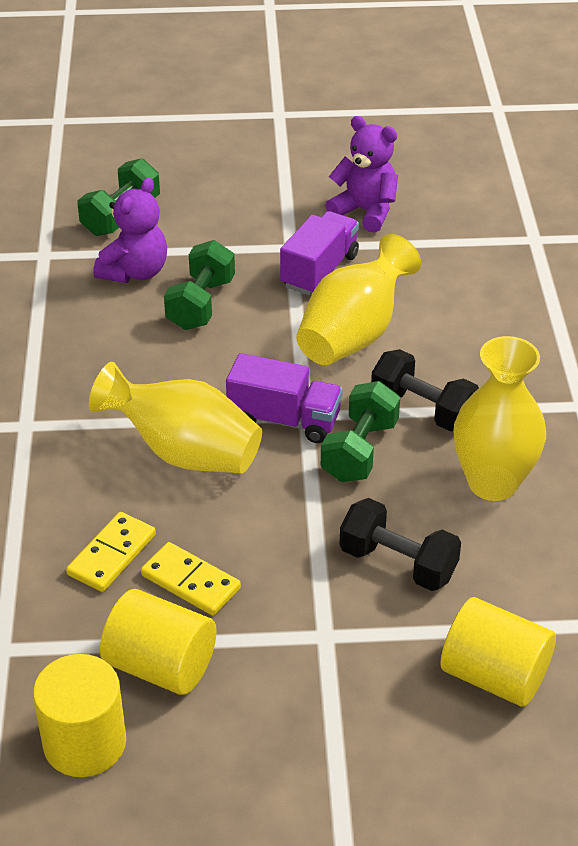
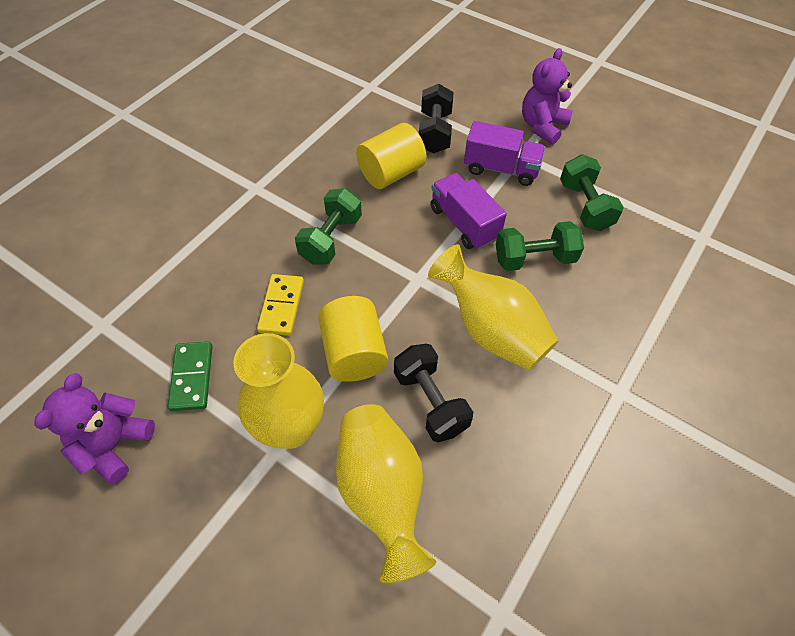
green domino: none = 0 -> [168,341,212,411] = 1
yellow cylinder: [33,654,126,777] [100,589,217,695] [440,597,556,707] = 3 -> [318,296,388,382] [356,123,426,189] = 2
yellow domino: [66,512,156,592] [141,542,241,616] = 2 -> [257,274,304,336] = 1

